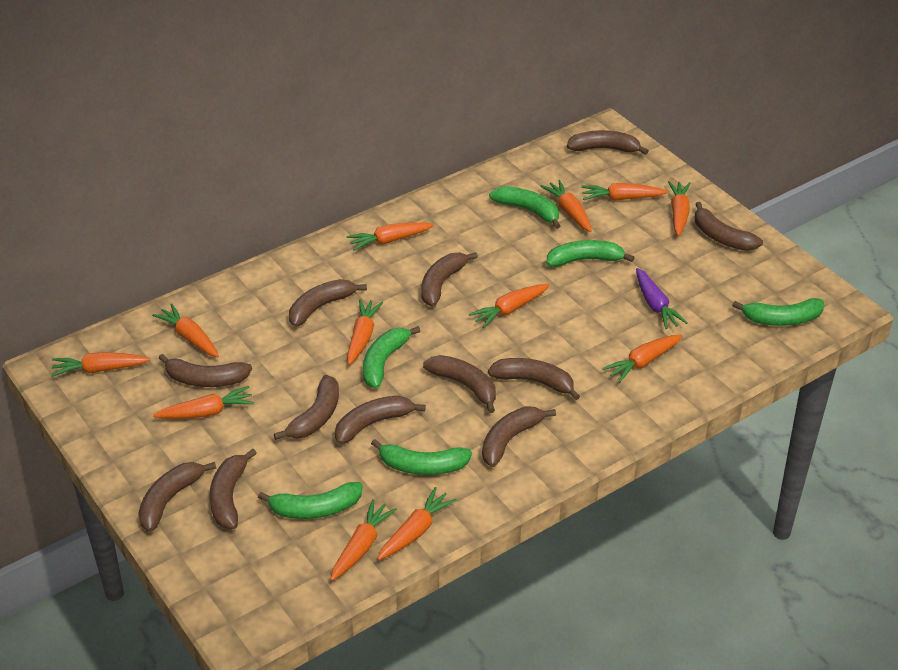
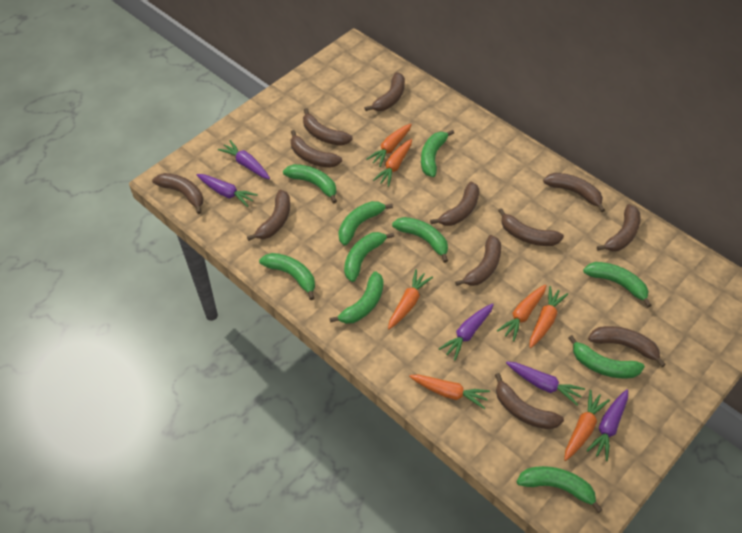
green banana: [258,482,363,519] [363,326,420,389] [371,439,472,475] [489,186,560,229] [546,240,635,267] [732,298,824,326] = 6 -> [259,253,315,300] [283,164,337,203] [330,271,384,324] [338,201,393,245] [344,232,394,282] [392,217,448,263] [421,130,454,177] [516,466,603,513] [568,335,645,379] [583,262,651,308] = 10
orange carrot: [51,352,150,377] [152,303,219,357] [153,386,254,419] [330,499,397,581] [347,222,434,251] [347,299,383,365] [377,487,457,560] [469,284,550,328] [541,180,592,232] [581,183,668,201] [602,334,683,383] [668,181,691,236] = 12 -> [366,124,412,167] [373,139,412,187] [388,269,433,329] [409,374,490,409] [497,285,547,341] [530,286,568,348] [564,390,610,461] = 7
purple carrot: [636,268,688,329] = 1 -> [197,174,258,207] [218,140,270,179] [439,303,494,360] [506,362,585,406] [586,389,628,461] = 5

